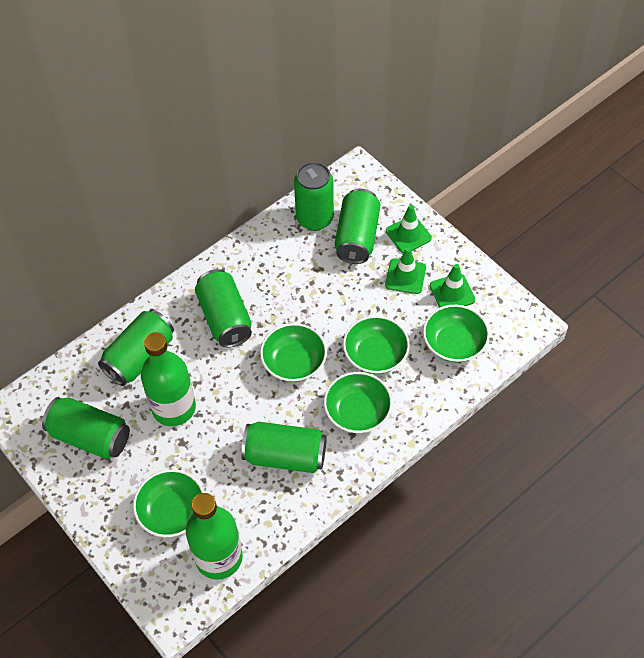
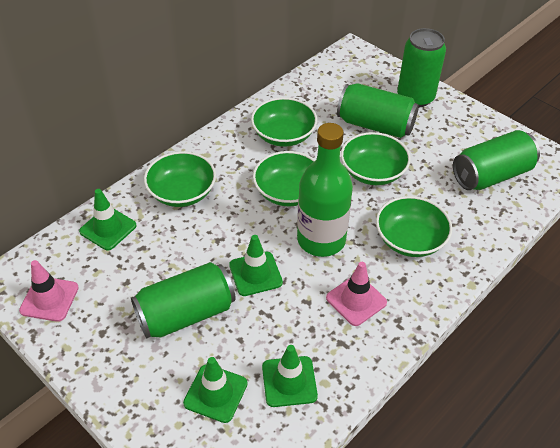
green bottle: [141,332,196,426] [186,493,243,580] = 2 -> [297,123,353,257] = 1
green can: [42,397,130,459] [98,309,174,386] [195,269,252,348] [241,422,327,473] [294,162,334,231] [335,189,380,264] = 6 -> [131,262,236,339] [337,83,419,138] [397,28,446,108] [453,130,540,190] = 4
green traffic cone: [385,247,426,294] [386,205,432,253] [430,264,475,308] = 3 -> [79,189,137,250] [183,357,248,423] [229,235,283,296] [262,345,318,407] = 4
pink traffic cone: none = 0 -> [19,260,79,322] [326,262,387,326] = 2

